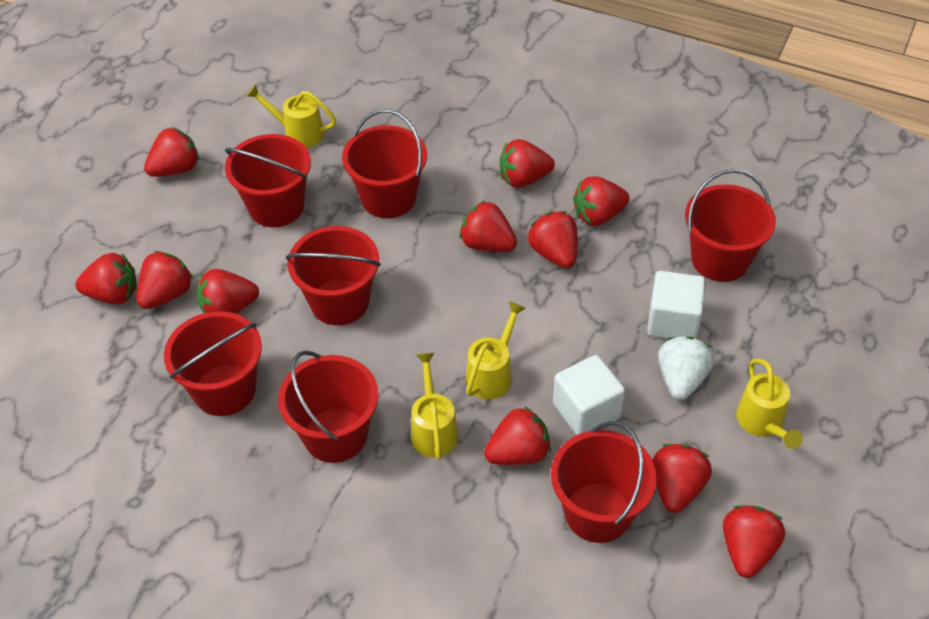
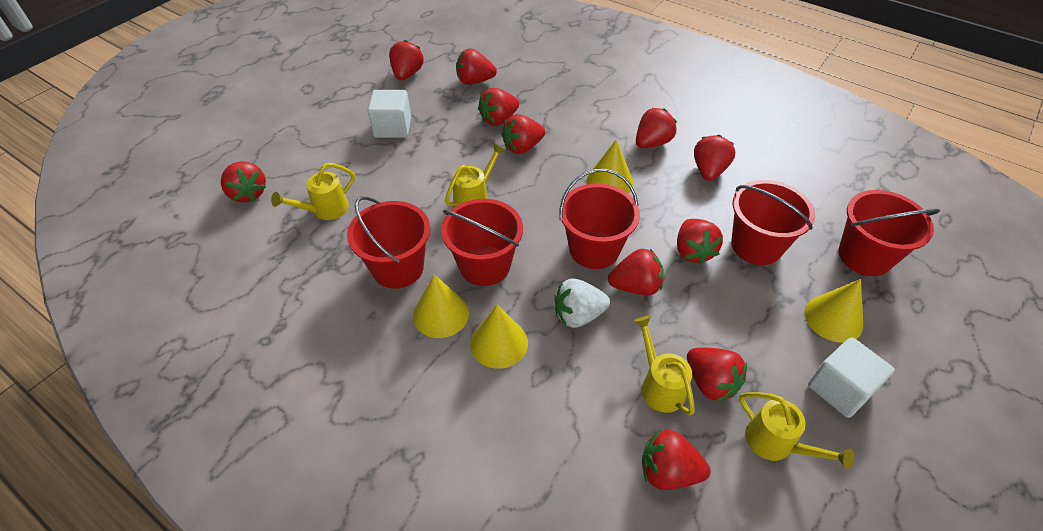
red bucket: [164,311,262,416] [225,134,311,227] [278,351,379,463] [286,226,381,325] [342,109,427,218] [551,421,657,543] [685,169,776,282] = 7 -> [347,196,430,289] [441,199,523,286] [559,169,640,269] [731,180,815,265] [838,190,940,276] = 5
yellow cone: none = 0 -> [413,275,469,338] [470,305,528,369] [587,139,633,193] [804,279,863,343] = 4

